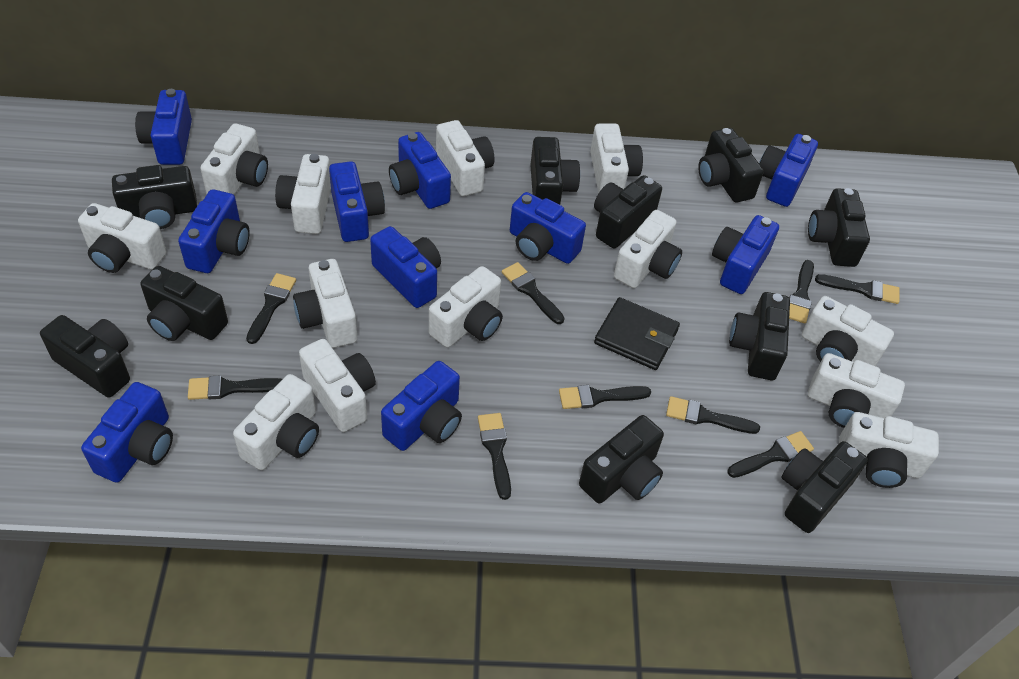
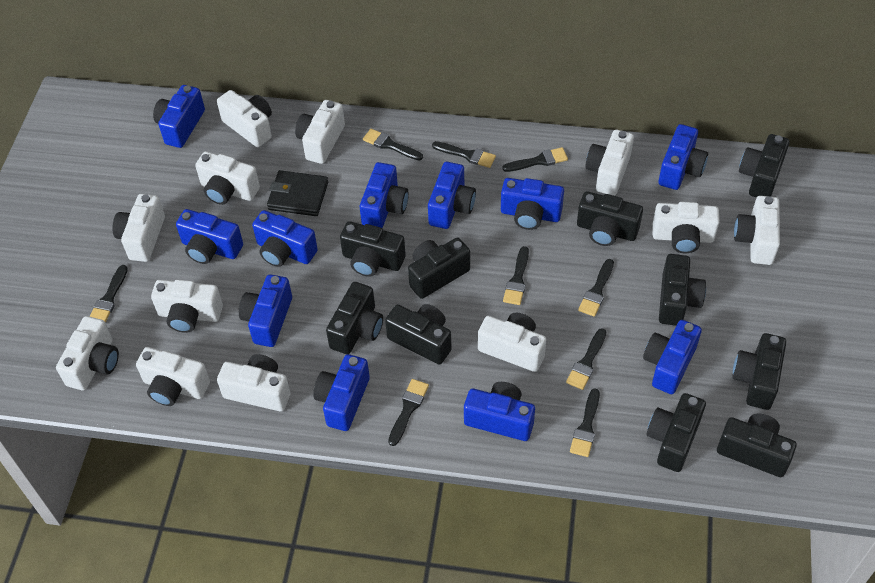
blue camera: [81,382,173,483] [135,89,192,165] [178,189,250,273] [329,161,385,242] [370,226,441,308] [381,361,462,451] [389,132,451,209] [510,192,586,264] [712,215,779,294] [759,134,818,207] = 10 -> [153,85,205,148] [176,209,243,264] [239,274,292,347] [252,210,318,267] [313,354,370,431] [360,162,409,228] [428,162,476,229] [464,382,535,441] [501,178,564,230] [643,320,702,394] [658,124,708,190] = 11
white camera: [78,203,166,273] [200,124,268,195] [233,374,319,470] [275,154,331,234] [293,259,357,348] [299,339,376,432] [429,266,503,348] [436,120,495,196] [590,123,643,193] [614,210,682,288] [802,296,894,366] [808,353,905,428] [839,412,939,488] = 13 -> [56,316,119,390] [112,194,165,262] [136,347,210,406] [151,280,223,333] [195,151,260,205] [217,90,272,147] [217,354,291,412] [295,100,345,164] [478,313,546,372] [585,130,634,196] [653,202,720,253] [734,196,780,265] = 12

